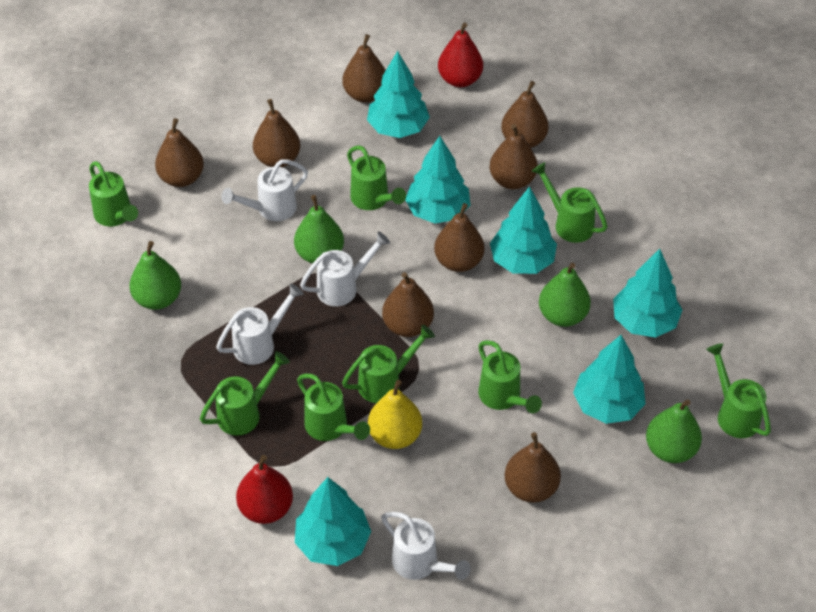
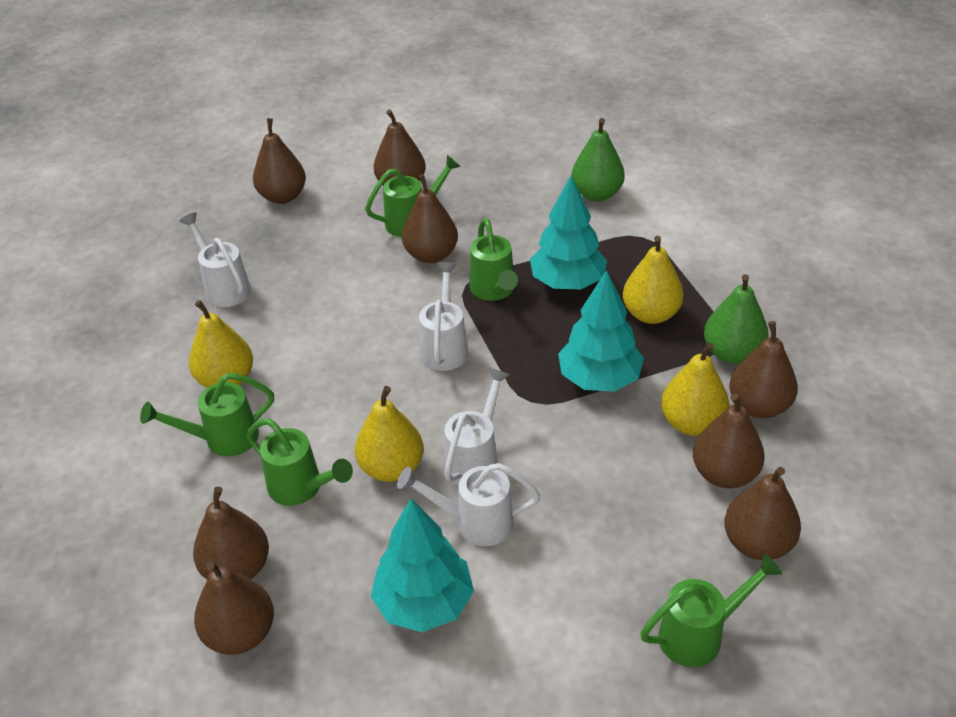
green pear: [129,241,181,310] [294,195,344,264] [539,263,591,327] [646,399,702,463] = 4 -> [572,118,625,201] [704,274,769,364] = 2
green watering can: [89,161,138,227] [200,351,290,436] [297,374,370,441] [342,325,435,403] [347,145,406,210] [478,340,542,413] [532,162,607,243] [706,343,771,438] = 8 -> [140,373,274,456] [247,419,353,506] [365,155,461,237] [470,218,518,301] [640,553,782,667] = 5
red pear: [236,455,293,524] [438,23,483,87] = 2 -> none = 0
turquoise tree: [295,477,371,566] [367,51,430,138] [405,136,470,223] [490,186,557,274] [573,335,646,424] [613,249,682,338] = 6 -> [371,499,474,632] [530,176,608,290] [558,270,644,392] = 3
yellow pear: [368,380,422,449] = 1 -> [189,300,253,388] [355,386,424,482] [623,236,684,324] [661,343,729,436] = 4

